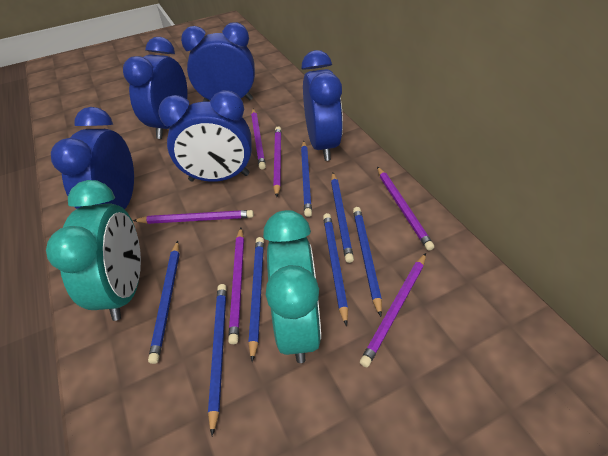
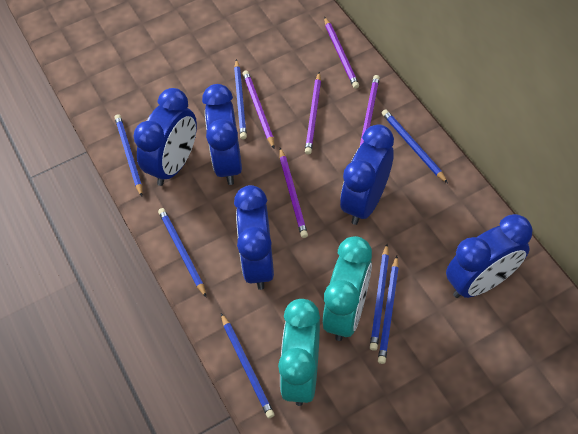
purple pencil: [133,210,254,224] [228,227,244,344] [251,109,266,170] [273,127,282,197] [360,253,426,367] [377,166,434,251] = 6 -> [243,71,275,148] [279,148,308,238] [305,72,321,155] [324,17,359,89] [359,75,380,147] = 5

